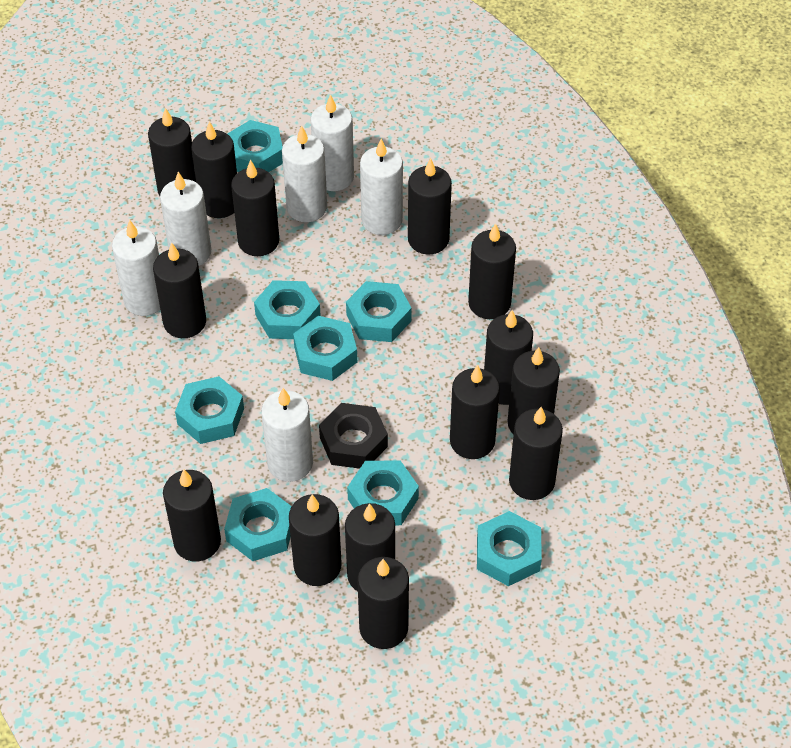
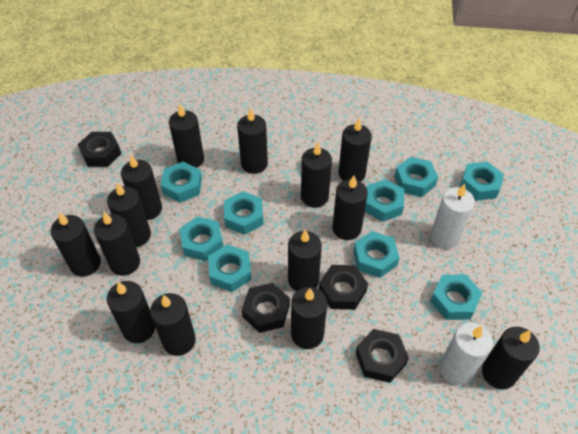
black nut: [319,403,388,469] = 1 -> [78,132,121,167] [242,283,290,333] [319,265,368,310] [356,329,409,383] = 4
turquoise nut: [175,376,244,444] [224,488,292,561] [227,120,283,172] [254,280,321,339] [293,316,357,381] [346,281,412,342] [347,460,419,525] [477,511,542,586] = 8 -> [161,162,202,203] [179,216,223,261] [208,244,252,292] [224,191,264,235] [354,231,400,278] [365,179,404,222] [395,157,438,197] [431,275,482,320] [460,162,504,201] = 9
white candle: [112,220,160,316] [160,172,211,266] [261,388,313,482] [282,125,327,222] [310,94,354,191] [360,139,403,235] = 6 -> [431,184,475,249] [440,322,493,385] = 2

